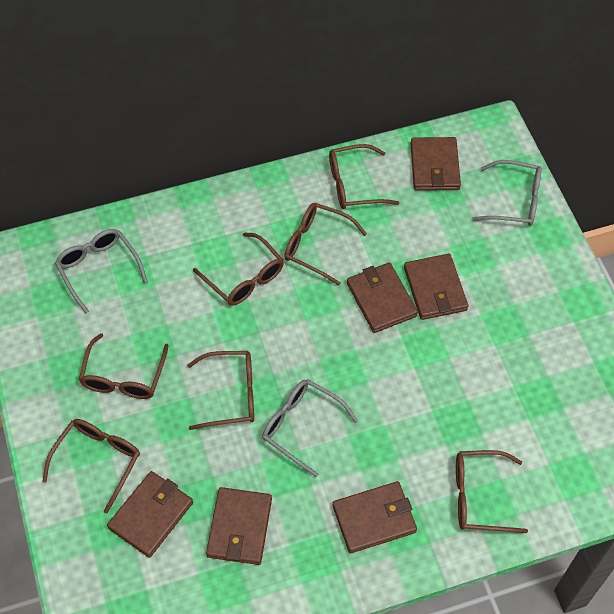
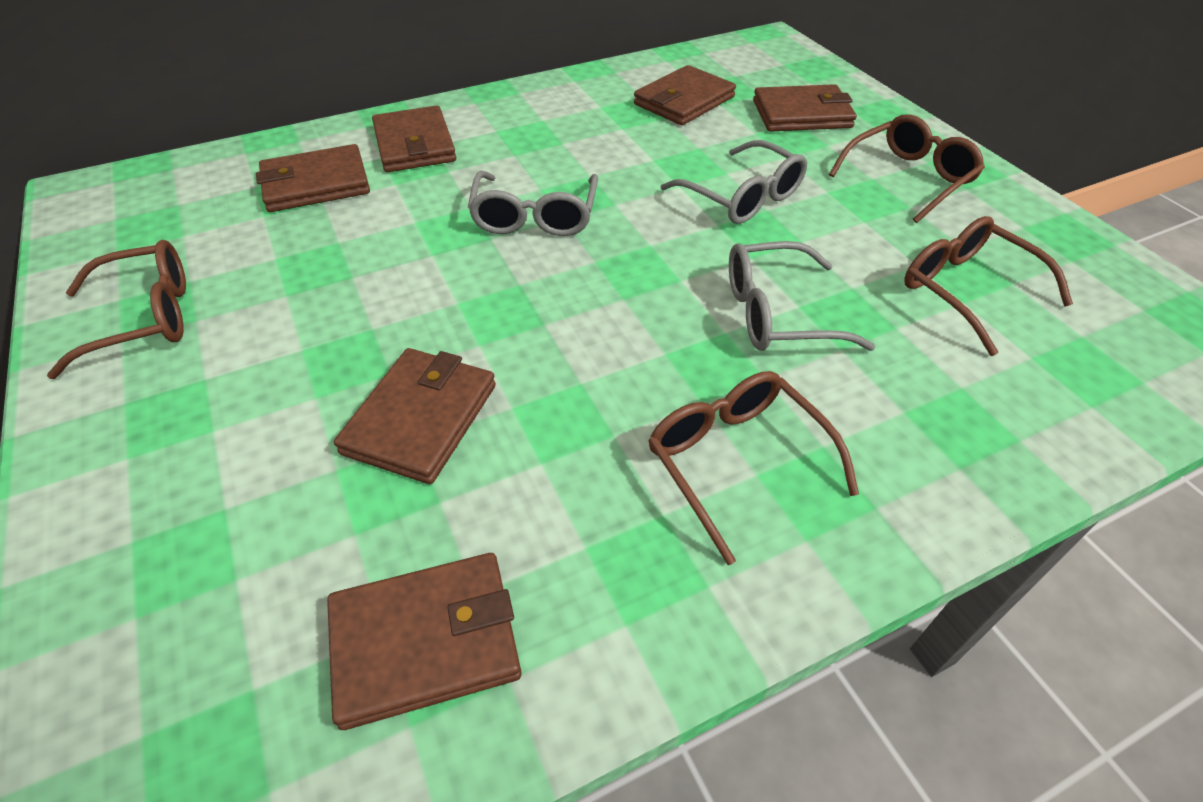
brown glasses: [42,419,140,513] [79,333,169,399] [187,351,254,430] [193,232,284,306] [284,203,367,286] [329,144,399,209] [456,450,528,533] = 7 -> [47,240,186,379] [648,371,859,565] [829,114,985,223] [904,216,1073,356] = 4

